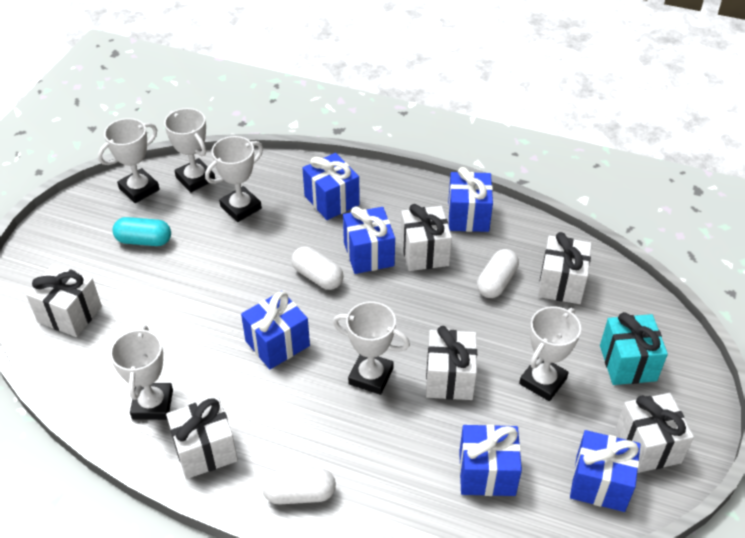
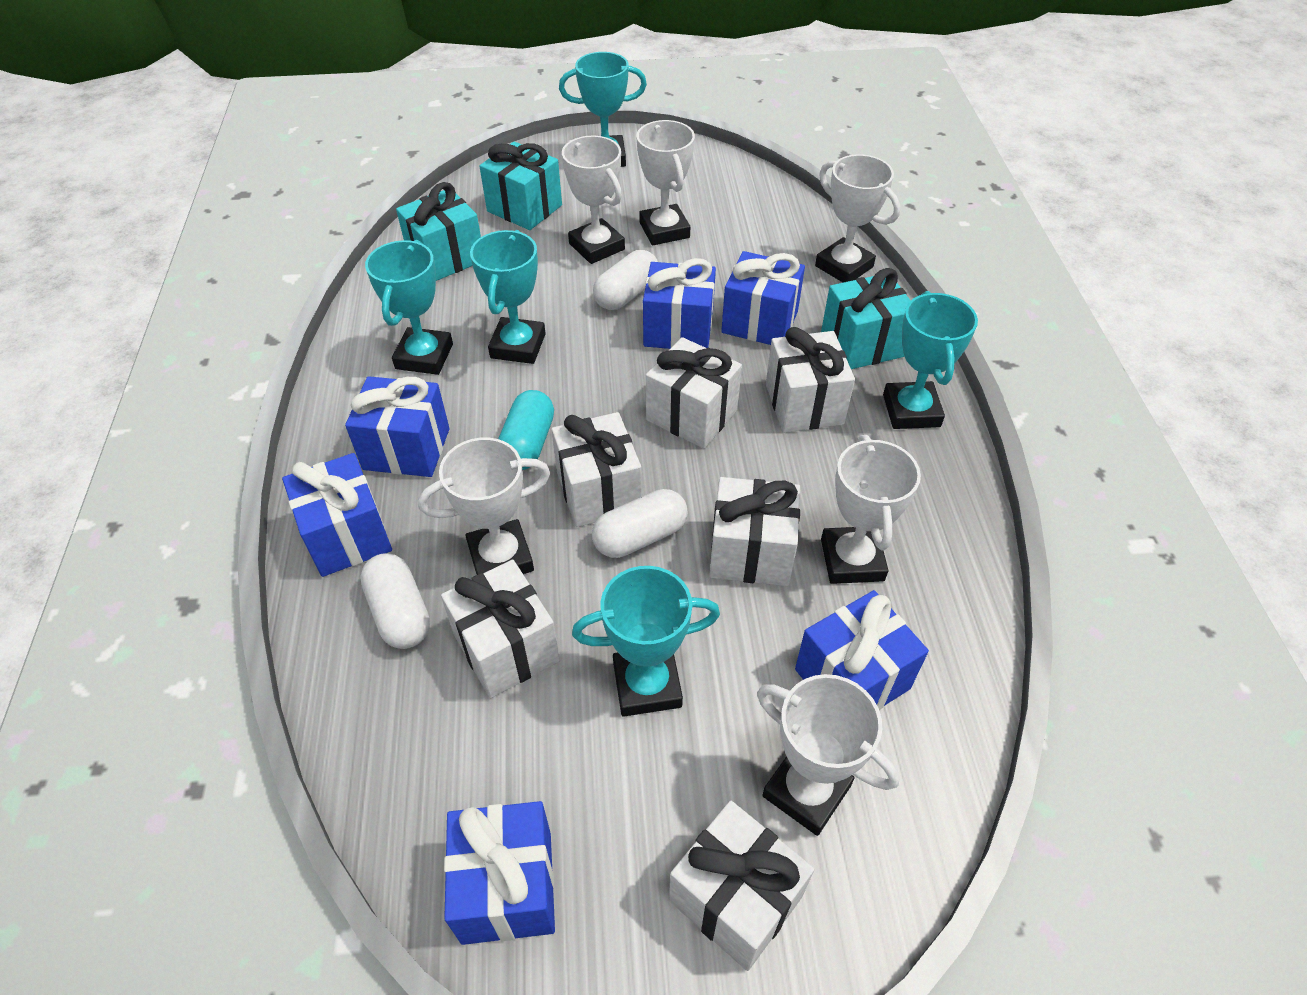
turquoise gift: [600,312,668,385] = 1 -> [396,182,481,281] [480,142,562,230] [821,268,911,369] = 3
turquoise trophy: none = 0 -> [365,240,453,375] [470,230,546,364] [559,52,647,167] [572,566,720,717] [883,291,978,429] = 5

